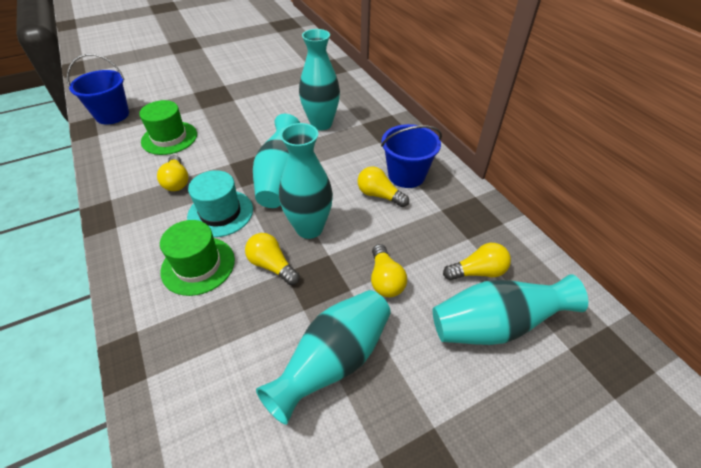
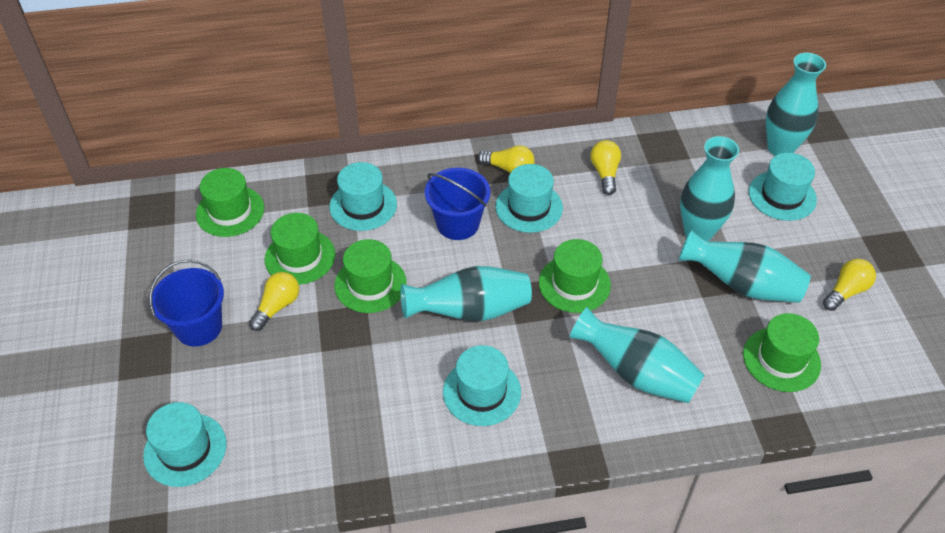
green hat: [139,100,197,155] [160,220,235,296] = 2 -> [196,168,264,237] [264,213,335,285] [334,239,407,313] [539,239,611,313] [743,313,821,392] = 5
turquoise hat: [187,170,253,237] = 1 -> [143,402,226,487] [329,162,397,231] [443,345,521,426] [495,164,563,233] [749,153,817,221] = 5
yellow light bulb: [157,155,189,191] [245,233,300,285] [358,166,409,207] [371,244,407,297] [443,243,511,280] = 5 -> [249,272,299,331] [478,145,535,173] [590,140,621,195] [823,259,876,311] = 4

